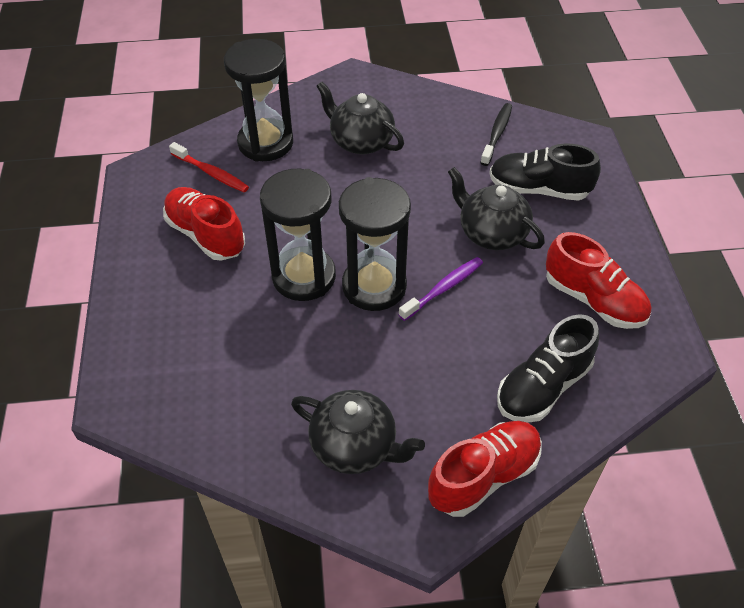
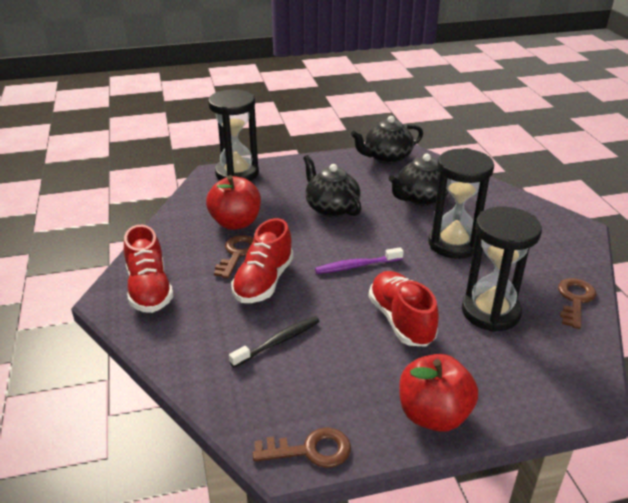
black shoe: [489,143,601,201] [497,314,599,423] = 2 -> none = 0
brown key: none = 0 -> [214,235,254,278] [253,427,351,468] [558,278,596,329] = 3
red apple: none = 0 -> [206,175,261,230] [399,354,478,432] = 2
red toothbrush: [169,142,249,192] = 1 -> none = 0

